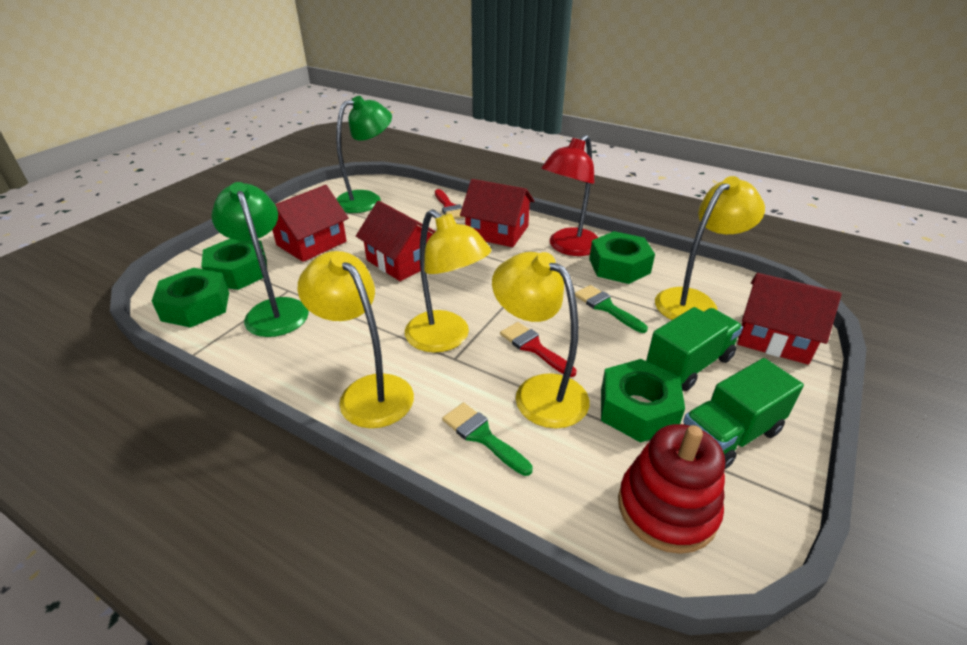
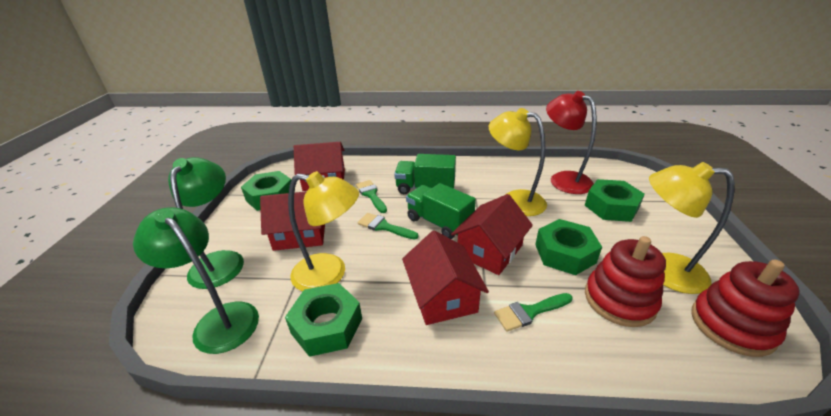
green brush: [442,402,533,476] [575,285,648,333] = 2 -> [356,180,387,213] [357,213,418,240] [494,293,573,332] = 3
red brush: [435,189,464,219] [500,322,576,377] = 2 -> none = 0
red stacking toy: [618,424,725,554] = 1 -> [585,236,666,327] [691,259,800,357] = 2
yellow lamp: [298,251,414,428] [405,209,491,353] [492,252,590,428] [655,176,765,320] = 4 -> [288,171,359,291] [488,108,547,216] [649,162,735,294] = 3

